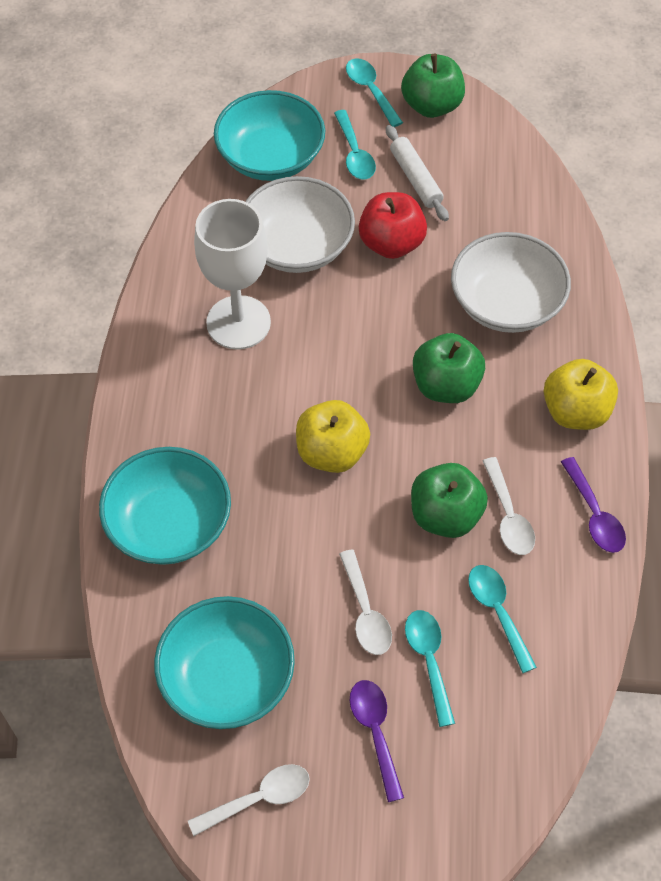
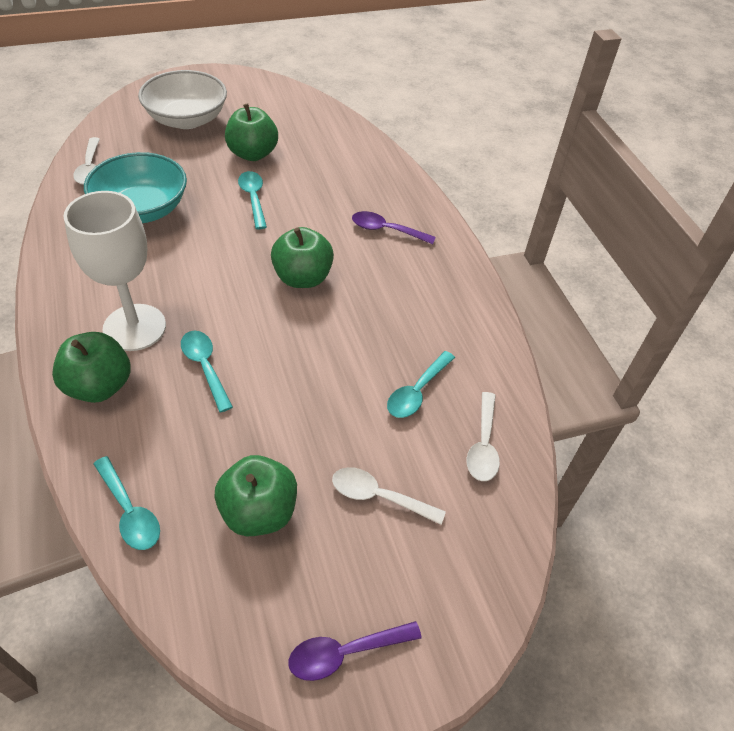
green apple: [401,53,465,118] [411,463,488,538] [413,333,485,403] = 3 -> [52,332,131,403] [214,455,297,536] [225,104,278,161] [271,227,334,288] = 4
red apple: [359,192,427,259] = 1 -> none = 0
turquoise bowl: [99,447,231,565] [154,596,295,729] [214,90,325,181] = 3 -> [84,152,187,223] = 1
white bowl: [245,176,355,273] [451,232,571,333] = 2 -> [138,70,227,129] = 1
white rolling pin: [386,125,449,221] = 1 -> none = 0
yellow apple: [296,400,370,473] [544,359,618,430] = 2 -> none = 0

